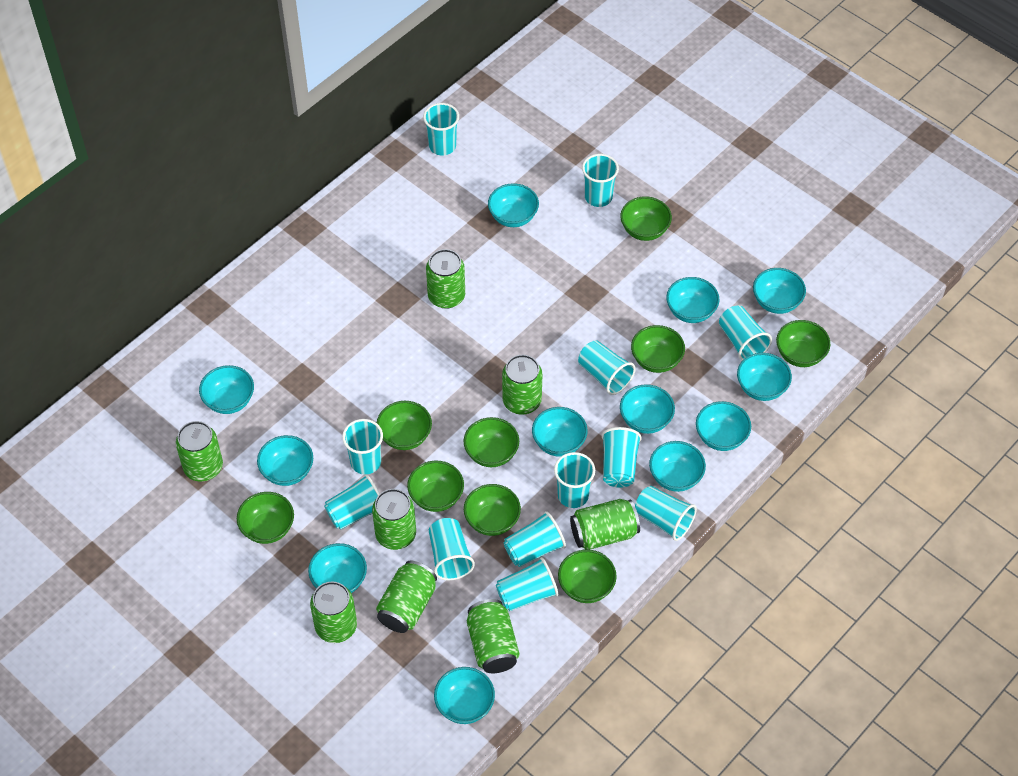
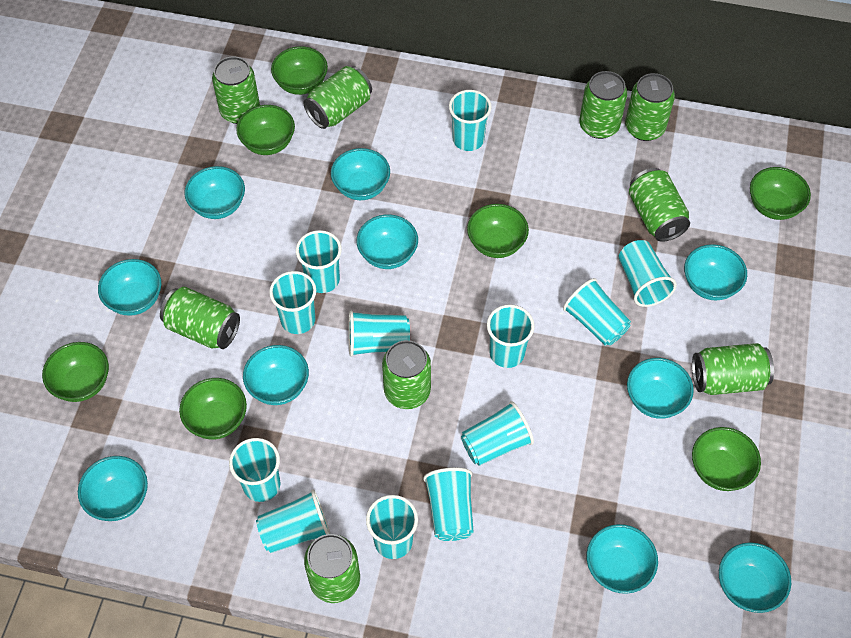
green bowl: [237,492,294,544] [377,401,432,450] [407,461,464,512] [464,417,519,467] [464,484,521,536] [558,549,617,603] [620,196,672,241] [631,325,685,373] [776,320,830,367] = 9 -> [42,342,109,402] [179,378,247,439] [236,105,295,155] [271,46,328,95] [467,204,529,258] [692,427,761,491] [750,167,811,220] = 7
green can: [176,421,223,482] [310,581,357,643] [372,489,416,550] [376,561,437,633] [426,249,465,309] [467,599,520,673] [502,355,542,415] [570,499,640,550] = 8 -> [160,286,240,349] [212,56,260,124] [304,66,372,129] [304,534,360,603] [382,340,431,409] [579,71,627,139] [625,73,675,141] [629,168,690,242] [692,343,774,395] = 9
turquoise bowl: [199,365,254,414] [257,435,313,486] [308,543,367,593] [434,667,495,724] [488,183,539,227] [532,407,588,457] [620,384,675,434] [649,441,706,492] [666,277,720,323] [696,401,751,451] [737,353,792,401] [753,268,806,314] = 12 -> [78,456,148,521] [98,259,161,316] [185,166,245,219] [243,345,309,405] [331,148,390,200] [357,214,418,269] [586,524,658,594] [627,358,694,419] [684,244,747,300] [719,542,791,613] = 10

